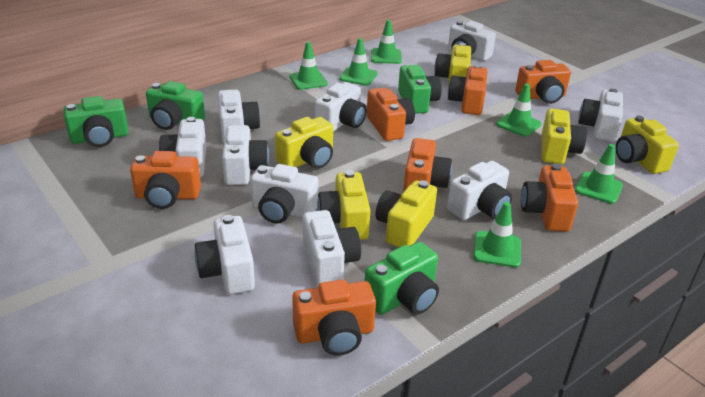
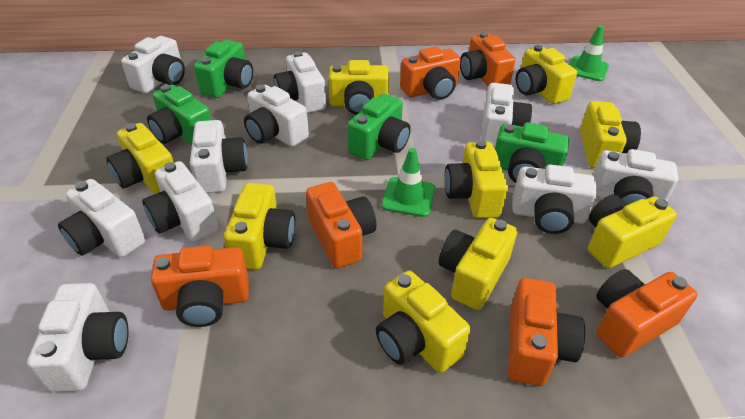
green traffic cone: [289,42,328,90] [339,38,378,86] [371,20,402,64] [473,202,521,268] [496,84,542,137] [575,144,623,204] = 6 -> [381,148,435,217] [569,25,609,81] = 2
orange camera: [130,151,201,209] [292,280,376,356] [367,88,415,141] [403,138,452,192] [448,64,488,115] [515,60,571,104] [521,164,578,232] = 7 -> [151,246,249,327] [306,182,376,268] [400,47,461,100] [460,32,516,86] [508,278,585,386] [596,269,698,358] = 6
yellow camera: [275,117,333,169] [317,170,370,240] [375,180,437,247] [434,43,471,85] [542,108,587,164] [616,116,679,174] = 6 -> [106,123,174,194] [224,183,295,270] [328,60,389,115] [376,271,470,373] [439,218,517,310] [444,140,508,218] [516,45,577,104] [580,101,641,168] [588,195,677,268] = 9

